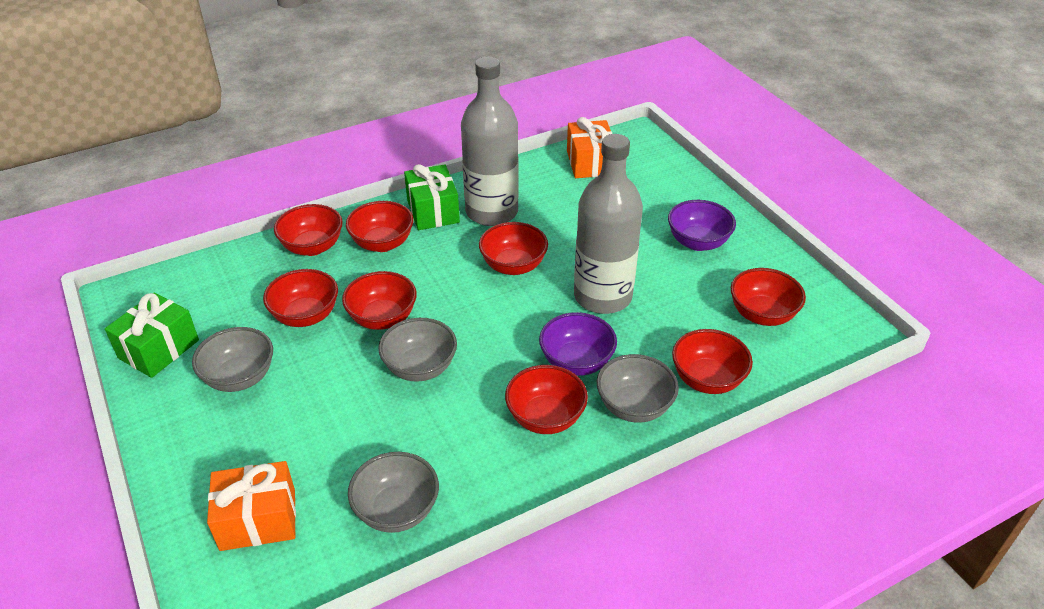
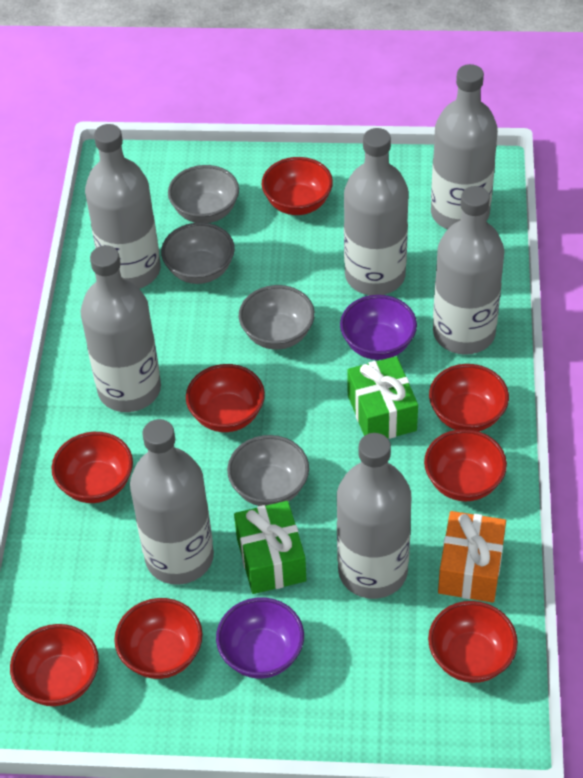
grey bottle: [461,57,519,226] [574,134,643,314] = 2 -> [81,245,161,412] [85,124,161,289] [130,419,214,585] [337,433,411,599] [344,128,409,295] [431,64,498,229] [433,186,505,355] = 7
orange gift: [207,461,296,551] [567,117,612,178] = 2 -> [438,511,506,603] = 1

